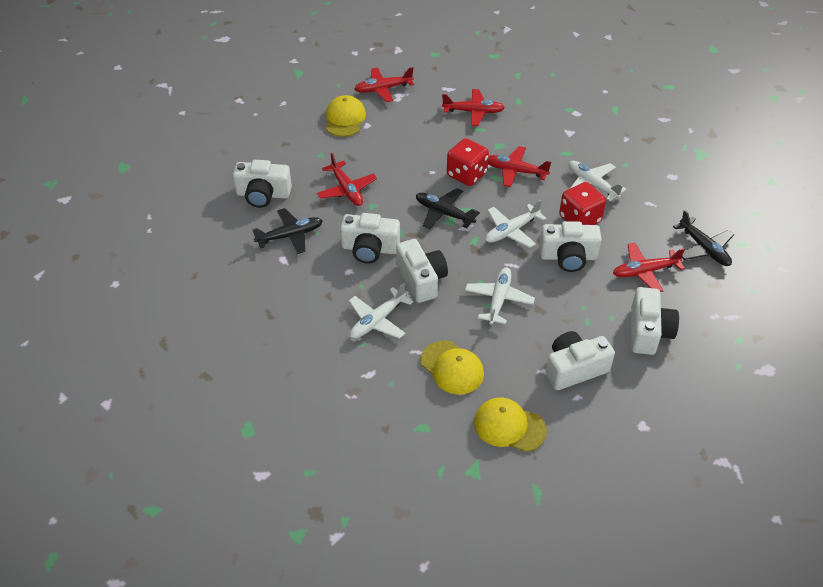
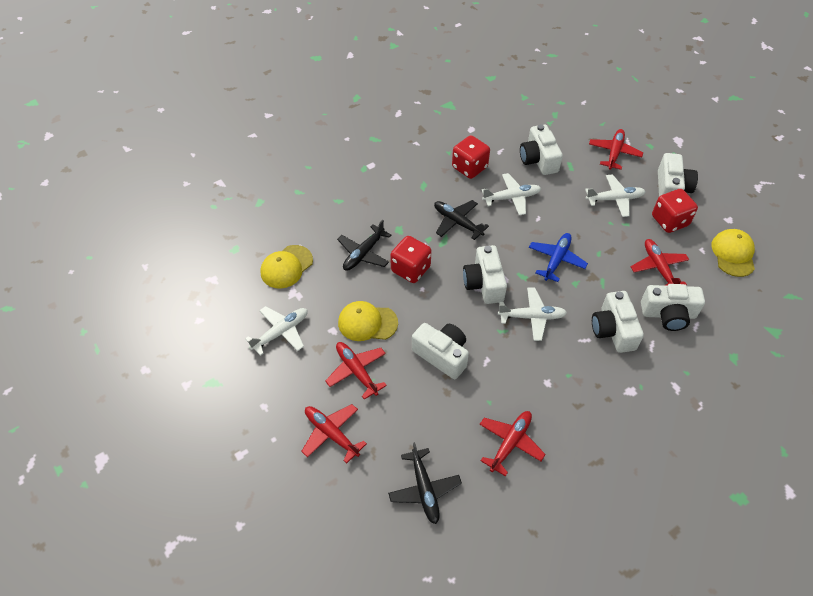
blue plane: none = 0 -> [529,233,588,282] = 1
red dice: [447,138,489,186] [559,182,606,225] = 2 -> [390,236,431,283] [452,135,490,179] [652,189,698,233] = 3

